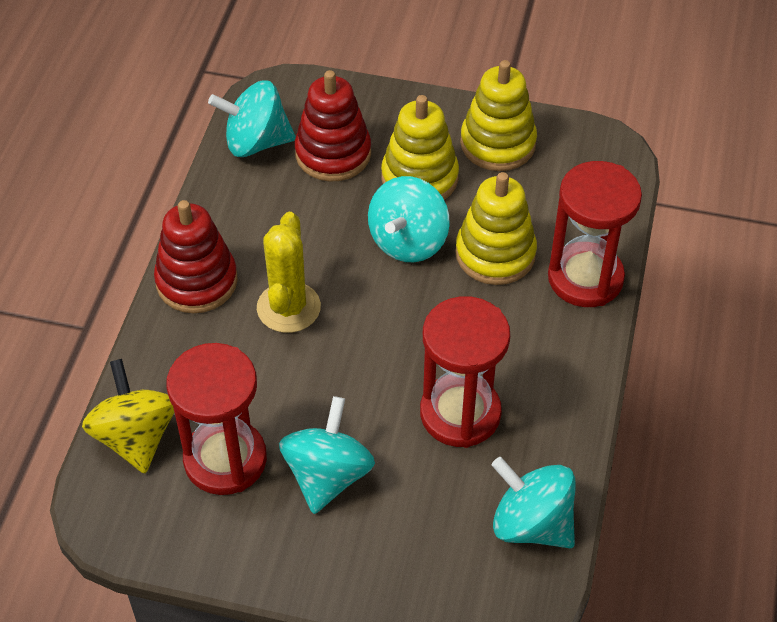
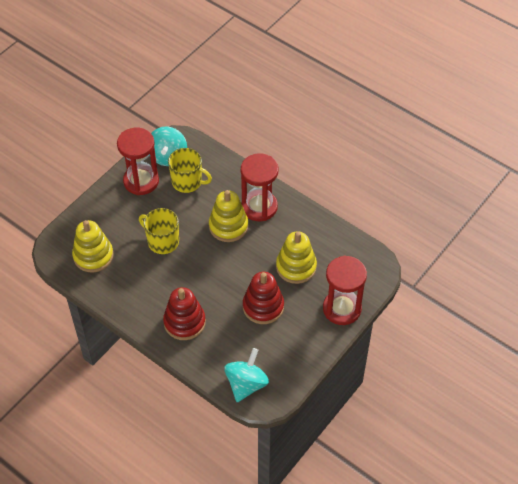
turquoise spinning top: [208,80,296,157] [279,396,375,514] [368,176,450,262] [491,457,576,548] = 4 -> [149,126,187,166] [224,348,269,402] = 2
yellow cactus: [257,212,321,333] = 1 -> none = 0
yellow mug: none = 0 -> [139,208,179,254] [168,148,212,193] = 2
yellow spinning top: [82,359,174,474] = 1 -> none = 0

